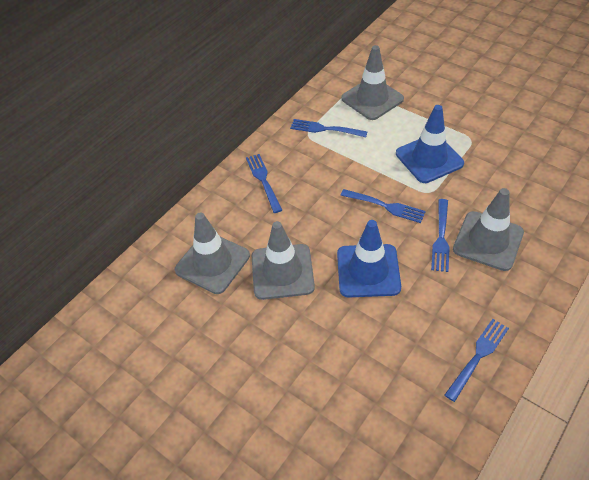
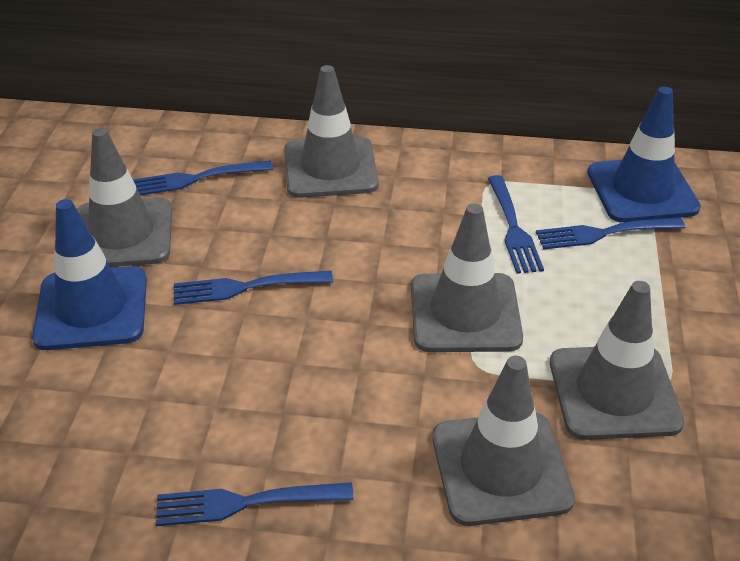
grey traffic cone: [175,213,250,294] [252,221,315,300] [341,45,404,120] [453,188,524,271] = 4 -> [77,128,172,267] [284,65,379,198] [411,203,523,352] [432,356,575,526] [550,281,684,440] = 5

